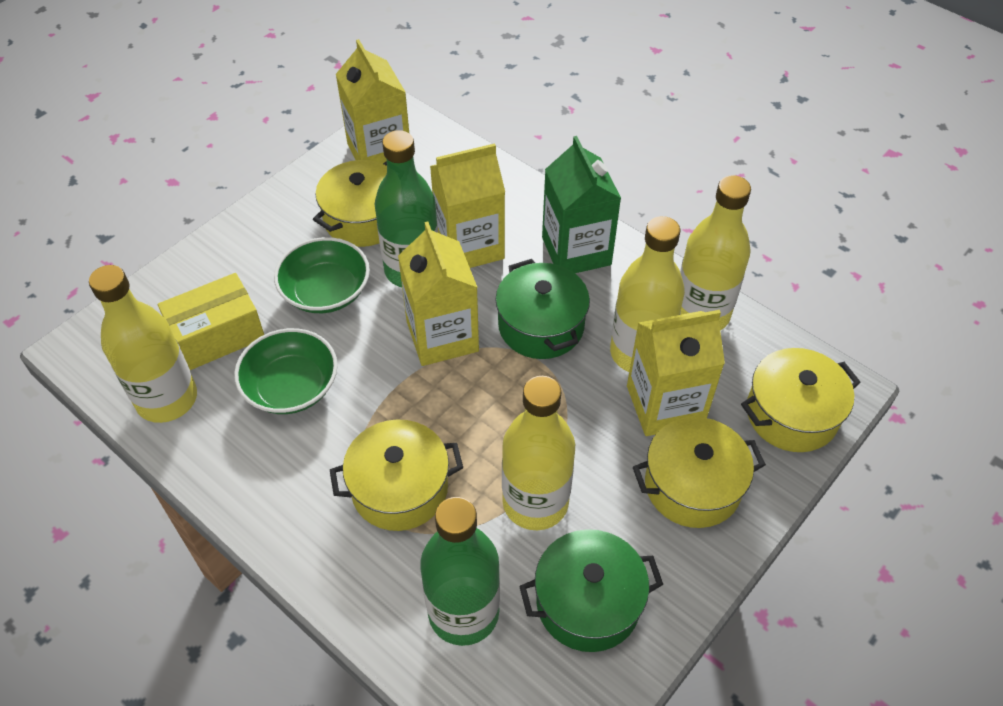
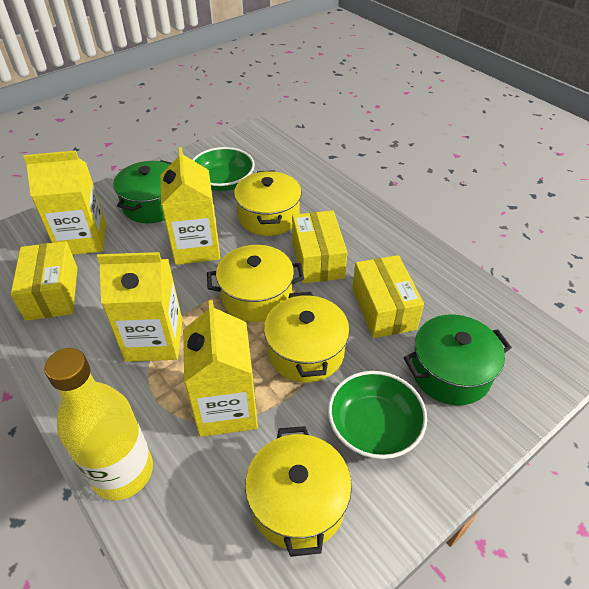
green bottle: [374,130,438,287] [420,497,500,646] = 2 -> none = 0
green carton: [542,136,621,273] = 1 -> none = 0
yellow bottle: [89,265,197,423] [502,376,575,530] [610,216,685,372] [680,175,751,331] = 4 -> [44,348,153,500] = 1
yellow box: [158,273,264,370] = 1 -> [10,241,78,321] [292,210,347,283] [352,255,424,338] = 3

